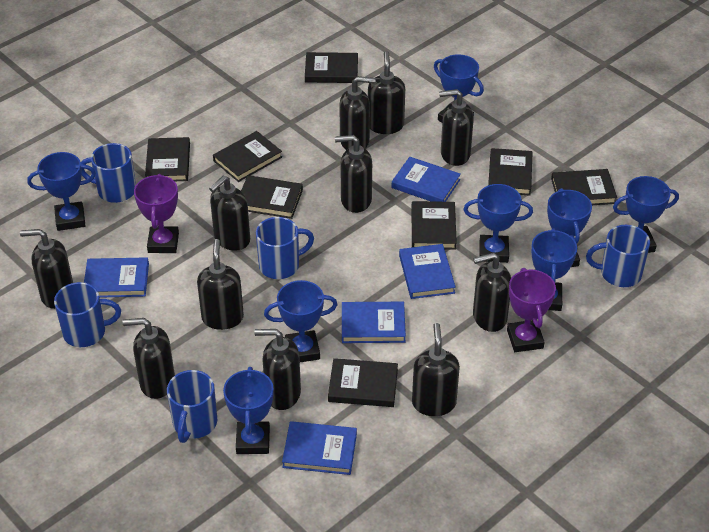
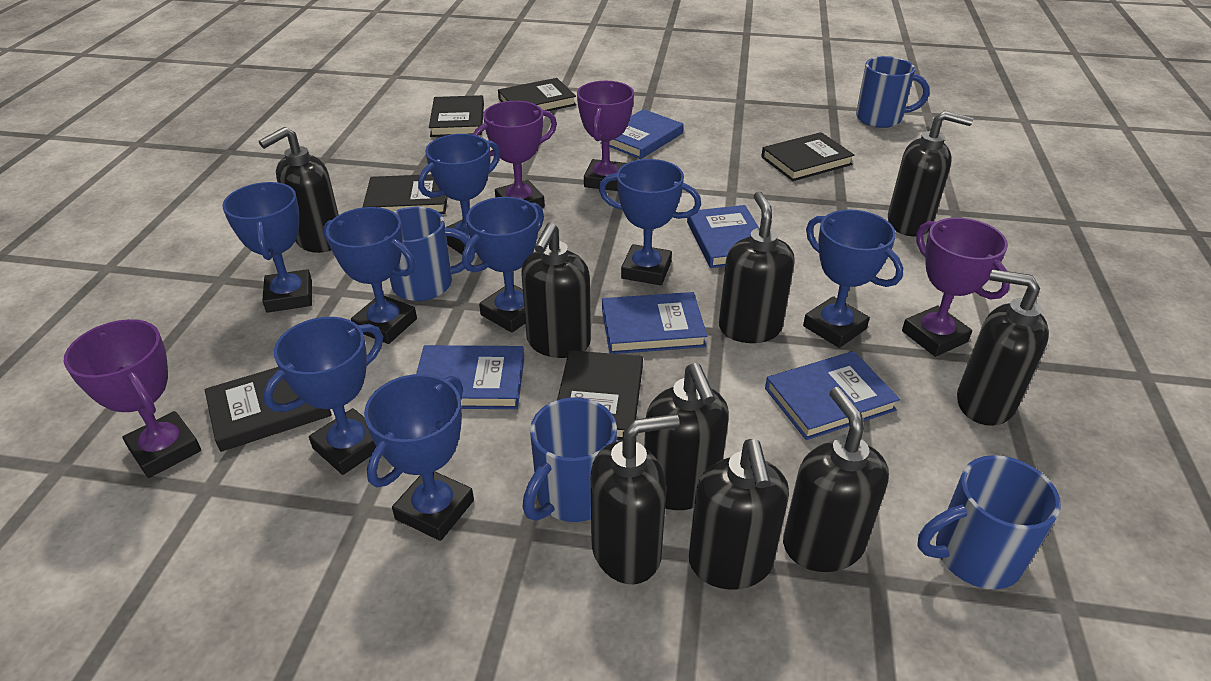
black book: [145,137,190,181] [213,131,282,182] [241,175,303,219] [305,52,358,83] [328,358,398,407] [412,201,457,250] [488,148,533,196] [551,169,617,205] = 8 -> [205,367,332,452] [363,174,448,214] [429,95,484,137] [498,78,576,111] [557,350,643,441] [761,132,854,181] = 6
black soap dispenser: [20,229,73,309] [122,318,175,399] [197,239,244,330] [209,176,250,251] [254,329,301,410] [335,135,372,213] [340,76,376,150] [368,51,405,134] [412,323,460,416] [439,89,474,166] [473,253,511,332] = 11 -> [259,127,339,253] [521,222,591,358] [590,414,680,584] [644,363,729,510] [689,439,789,589] [719,192,795,343] [783,387,889,572] [888,111,973,237] [957,269,1049,426] = 9
blue mug: [54,282,121,347] [81,143,136,203] [167,370,217,443] [256,217,314,279] [586,225,650,287] = 5 -> [390,207,475,301] [523,397,617,522] [856,56,930,128] [917,455,1061,589] = 4
purple trophy: [134,174,179,253] [507,268,556,352] = 2 -> [63,319,201,478] [473,101,557,208] [577,81,634,191] [902,217,1010,357] = 4

